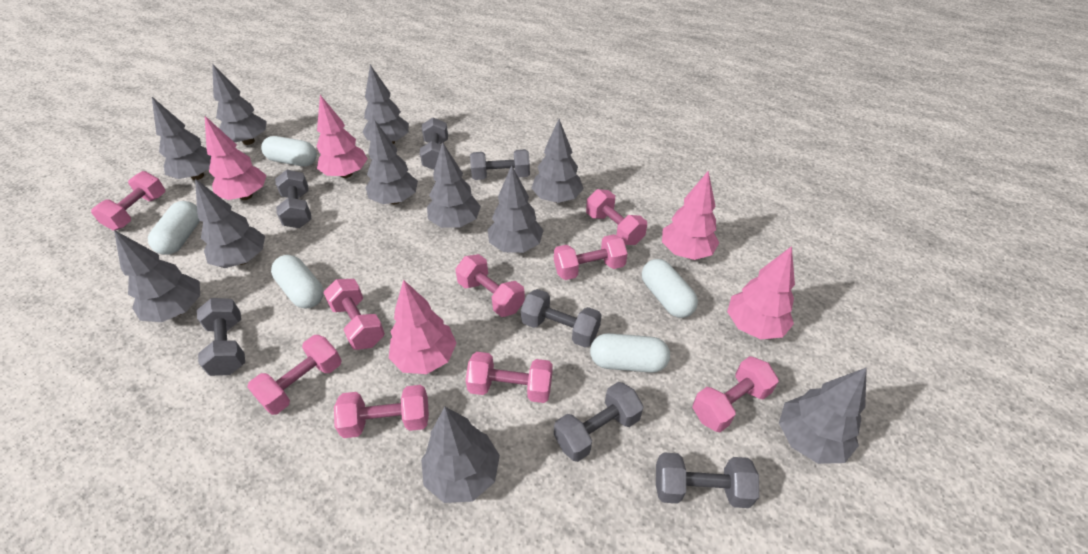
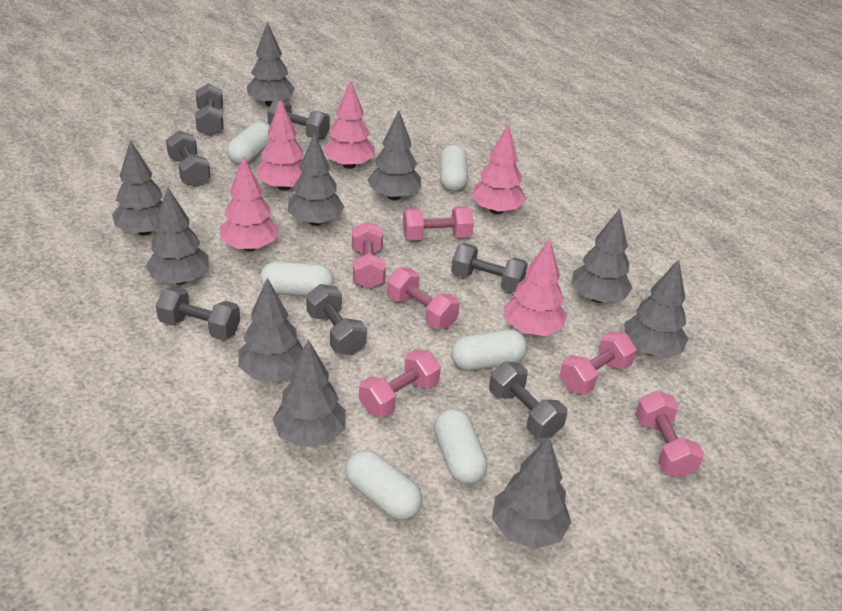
grey tree: [114,230,200,322] [152,97,211,180] [195,179,265,268] [212,63,267,145] [362,65,409,144] [365,120,418,204] [421,407,500,503] [427,142,481,228] [488,165,544,253] [531,119,584,203] [779,367,867,464] = 11 -> [112,140,163,236] [146,187,209,285] [238,278,303,381] [247,22,295,107] [273,340,346,447] [288,133,344,226] [367,110,421,200] [492,437,572,549] [572,209,633,303] [624,259,689,358] = 10
pink dumbbell: [91,171,165,230] [247,335,342,415] [323,279,385,350] [334,385,429,438] [455,254,525,317] [466,352,553,403] [554,234,628,280] [586,189,647,245] [692,356,779,432] = 9 -> [352,221,386,289] [359,349,441,418] [386,268,460,329] [403,206,474,240] [559,331,636,395] [635,391,704,478] = 6
white capsule: [148,201,200,255] [261,136,317,166] [271,255,324,309] [590,333,670,373] [642,259,698,318] = 5 -> [227,122,270,165] [260,261,334,296] [345,450,422,520] [434,409,487,484] [440,145,468,192] [451,329,527,371] = 6

